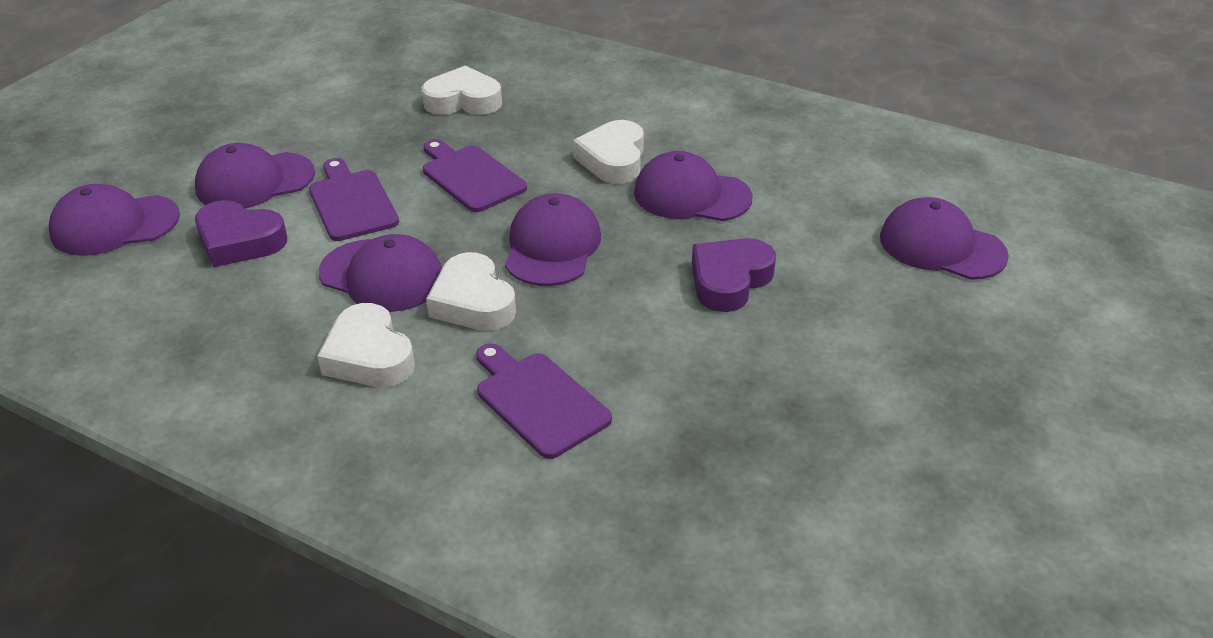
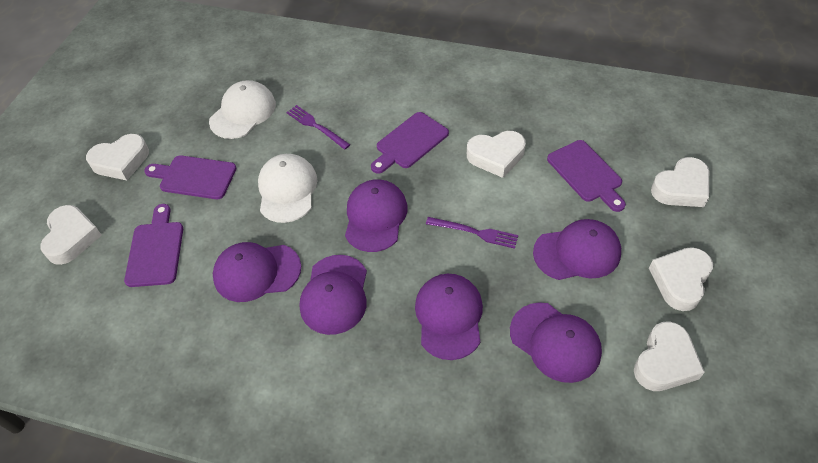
purple cutting board: [309,158,399,241] [423,139,527,212] [476,343,612,459] = 3 -> [124,204,183,287] [144,155,236,199] [371,112,449,174] [547,140,626,212] = 4
purple fork: none = 0 -> [286,105,350,150] [426,217,518,249] = 2
purple heart: [195,200,287,267] [692,238,776,312] = 2 -> none = 0
white cap: none = 0 -> [209,80,276,139] [258,154,317,223] = 2
white heart: [317,303,415,387] [422,66,502,115] [426,252,516,331] [573,120,644,184] = 4 -> [40,205,102,265] [86,134,149,180] [467,131,526,178] [634,322,705,391] [649,247,713,311] [651,157,709,207] = 6

